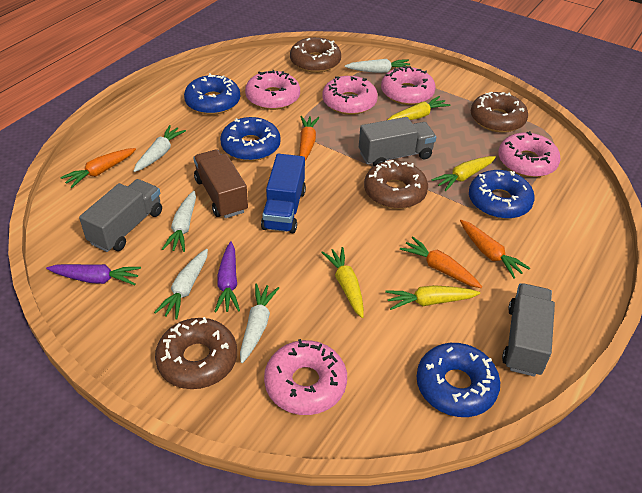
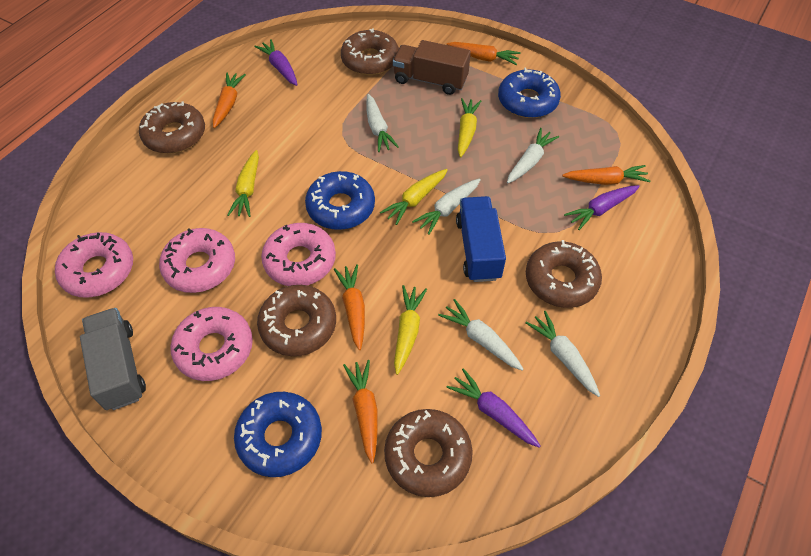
blue donut: [184,73,240,115] [220,117,281,161] [416,343,500,417] [469,170,535,219] = 4 -> [234,392,322,477] [305,171,375,230] [498,67,561,118] = 3
brown donut: [155,317,237,389] [290,37,341,73] [364,160,428,209] [471,92,528,133] = 4 -> [139,102,205,154] [257,285,336,356] [341,29,399,75] [384,409,473,497] [526,240,602,308] = 5
grey truck: [79,179,162,252] [359,117,436,166] [502,283,555,377] = 3 -> [80,308,146,410] = 1
orange carrot: [60,148,136,188] [299,116,319,161] [400,236,482,288] [460,220,530,279] = 4 -> [213,72,246,128] [334,264,365,350] [343,360,378,463] [447,42,521,65] [562,165,650,185] = 5
pink donut: [245,70,300,110] [264,339,347,415] [322,76,378,115] [381,66,436,105] [498,131,561,177] = 5 -> [55,232,133,298] [159,228,235,293] [170,307,253,381] [261,223,336,286] = 4
purple carrot: [46,264,141,285] [214,241,240,312] = 2 -> [254,39,297,86] [447,368,541,447] [564,185,640,230] = 3

